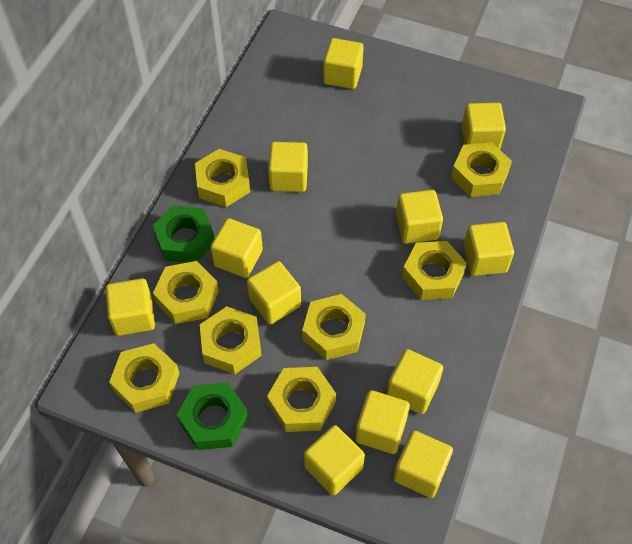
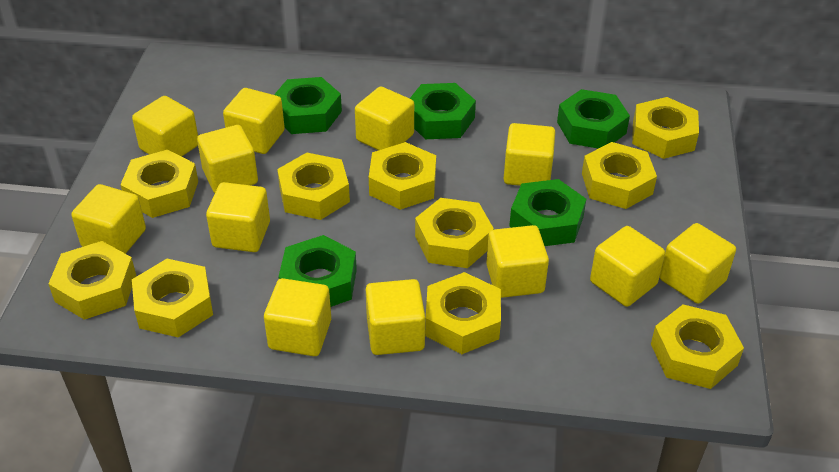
green nut: [152,205,215,263] [177,382,248,450] = 2 -> [274,77,342,134] [278,235,357,307] [410,83,476,139] [509,179,586,246] [557,89,630,149] = 5
yellow nut: [109,343,180,413] [153,261,219,324] [195,149,250,207] [200,306,262,374] [267,367,336,432] [302,294,366,360] [402,241,467,300] [451,142,512,197] = 8 -> [48,241,136,320] [120,150,198,218] [132,259,213,337] [277,153,350,220] [369,142,436,210] [415,198,494,268] [425,272,501,354] [582,142,657,209] [632,97,699,159] [651,305,744,389] = 10

